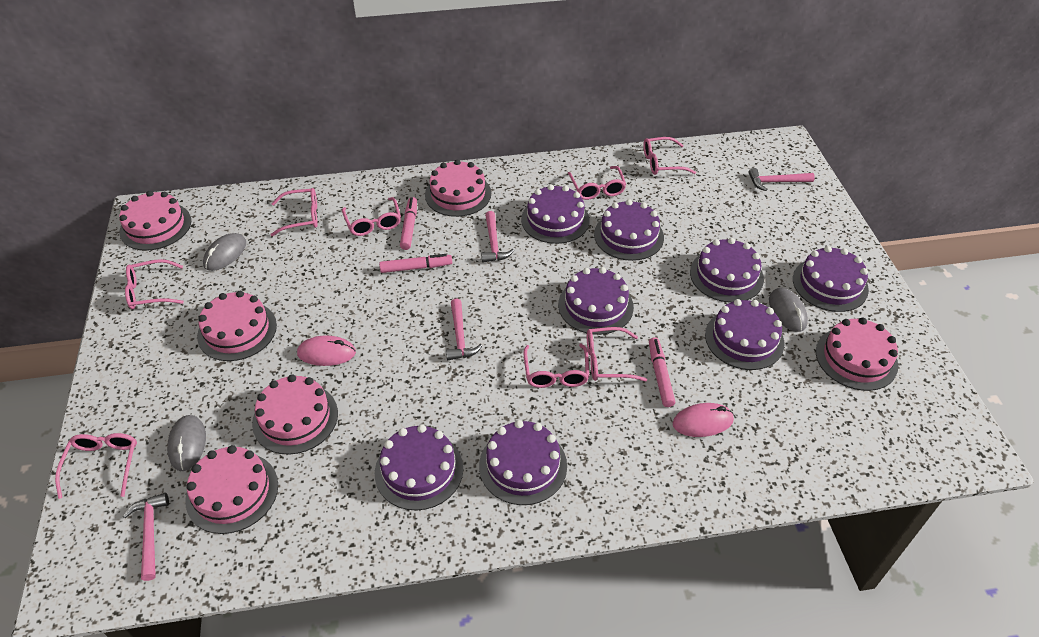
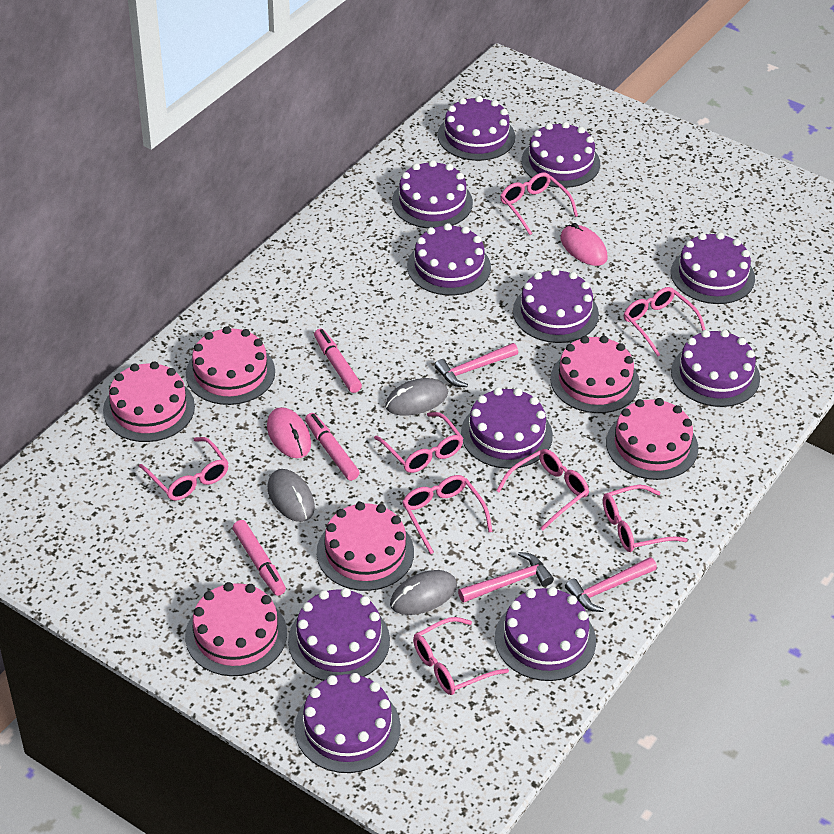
pink hammer: [123,493,169,581] [446,299,482,360] [481,211,514,263] [748,168,815,191] = 4 -> [434,343,518,387] [458,552,554,603] [565,557,657,612] = 3
purple cake: [375,424,463,510] [479,420,567,505] [521,184,590,244] [558,267,634,335] [594,199,664,261] [690,238,764,303] [705,299,784,370] [793,246,869,312] = 8 -> [288,588,390,681] [295,673,401,773] [392,160,473,228] [407,223,491,296] [438,96,515,161] [461,388,553,469] [495,587,596,681] [513,268,599,343] [521,122,600,188] [671,232,755,304] [671,330,760,407] = 11

